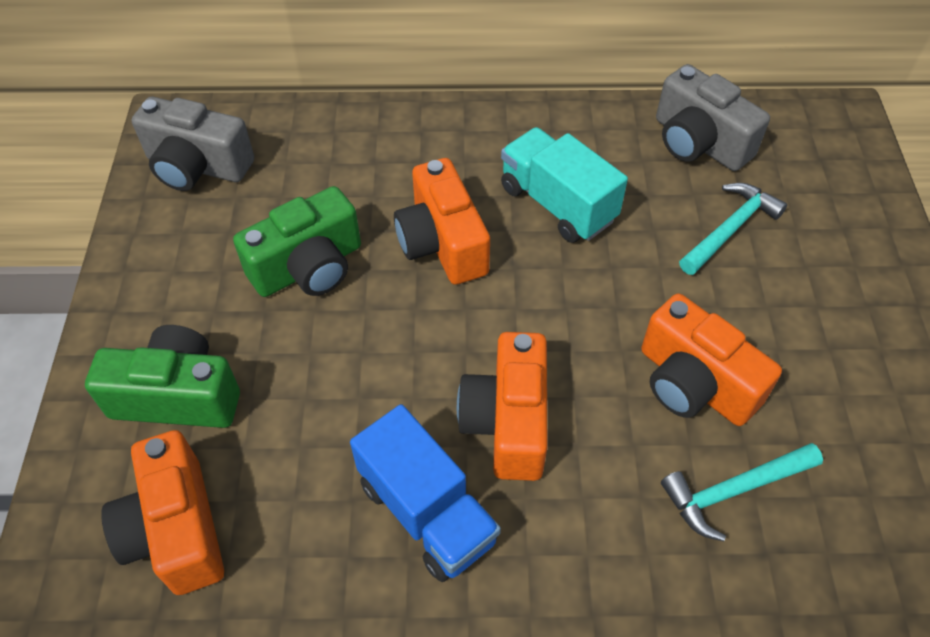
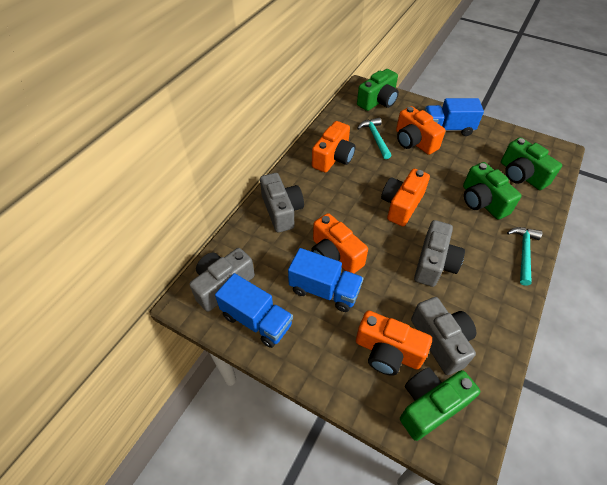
blue truck: [350,404,501,582] = 1 -> [215,273,293,348] [288,248,363,312] [424,98,484,136] = 3
green camera: [85,325,240,428] [233,186,361,297] = 2 -> [357,69,399,111] [400,368,480,441] [463,162,522,220] [501,137,562,190] = 4
grey camera: [132,97,254,191] [656,64,770,171] = 2 -> [189,248,255,312] [260,173,304,233] [411,297,476,375] [414,220,465,287] = 4
orange camera: [101,430,224,595] [394,158,490,285] [457,332,547,481] [641,293,782,426] = 4 -> [311,213,368,273] [312,121,355,173] [356,310,432,376] [381,169,430,226] [396,106,446,155] = 5
turquoise truck: [501,127,628,243] = 1 -> none = 0

